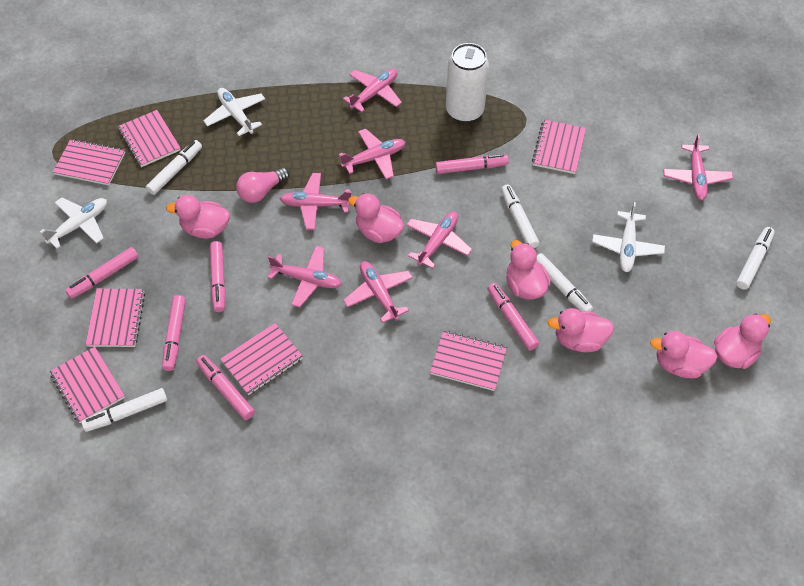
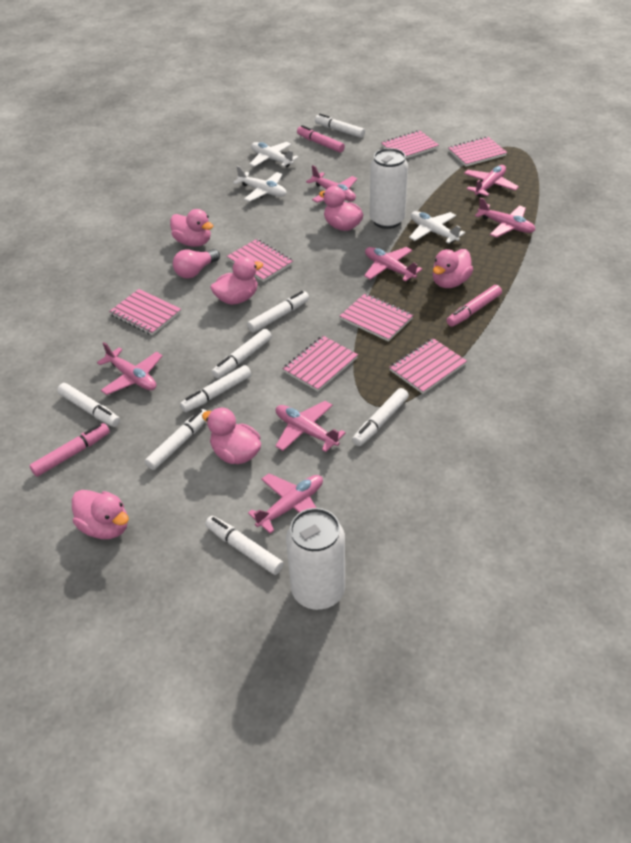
pink marker: [65,247,139,299] [162,295,186,371] [196,355,255,420] [210,241,226,312] [435,154,509,174] [487,283,539,351] = 6 -> [29,423,110,477] [297,125,345,153] [447,285,502,327] = 3
white can: [446,43,489,123] = 1 -> [286,508,345,610] [370,148,408,229] = 2
white marker: [81,388,167,432] [146,140,202,195] [501,184,539,248] [536,253,593,312] [736,227,775,290] = 5 -> [57,383,120,427] [145,409,206,470] [180,365,251,412] [205,516,284,575] [212,329,272,379] [247,291,309,333] [315,114,365,138] [352,388,409,446] = 8

